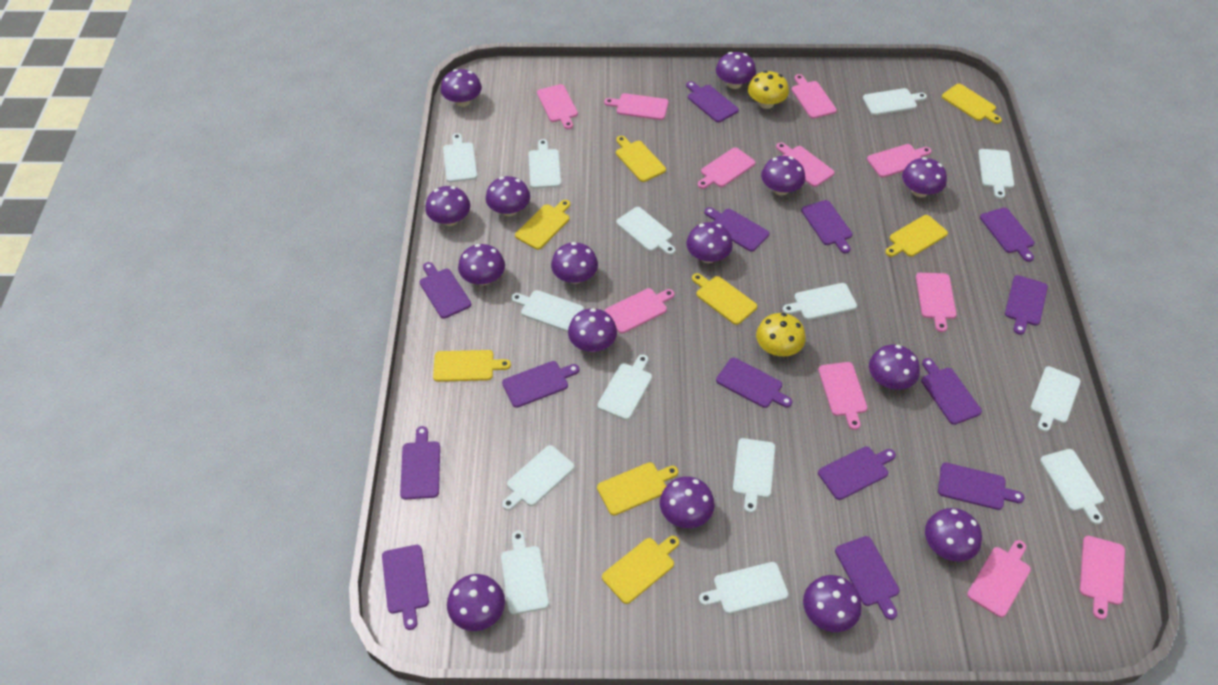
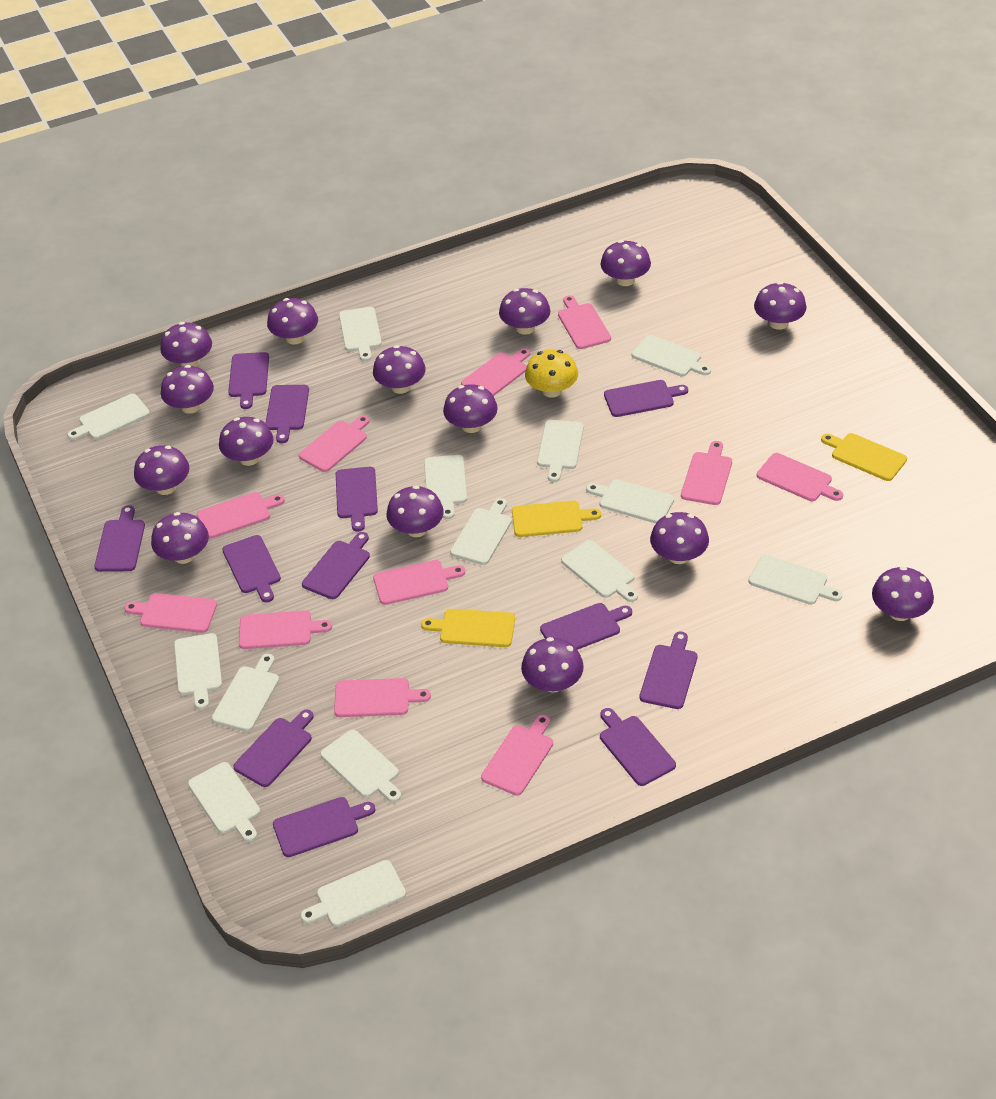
purple cutting board: [382,545,429,630] [400,426,440,500] [420,262,471,319] [502,361,579,408] [686,81,739,122] [704,207,770,252] [716,358,792,408] [801,200,852,253] [818,446,896,500] [835,536,900,620] [921,358,982,425] [938,463,1024,510] [980,208,1034,262] [1005,275,1048,335] = 14 -> [94,505,145,572] [222,535,281,602] [228,352,269,409] [233,710,314,787] [266,385,309,443] [273,797,375,857] [302,532,370,599] [336,467,378,532] [540,603,632,650] [600,708,676,786] [604,380,688,417] [639,631,698,709] = 12
yellow cutting board: [433,350,511,382] [515,200,570,250] [597,462,678,516] [602,536,679,604] [616,136,666,182] [692,273,757,325] [885,215,948,257] [942,84,1002,124] = 8 -> [421,609,515,647] [512,501,601,537] [821,433,907,481] = 3
yellow mushroom: [748,71,789,109] [756,313,806,357] = 2 -> [525,350,578,398] = 1

